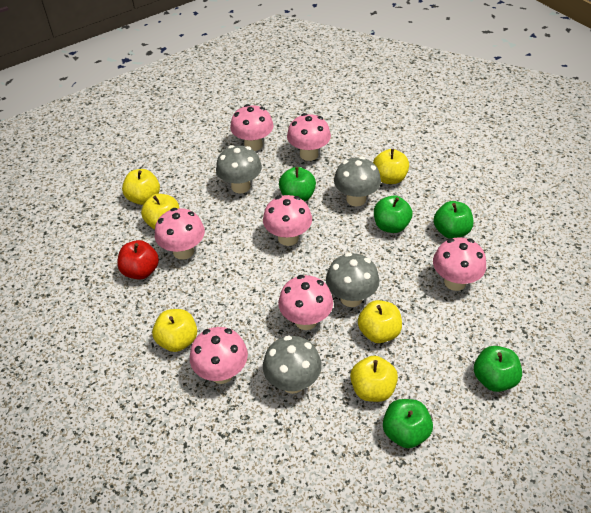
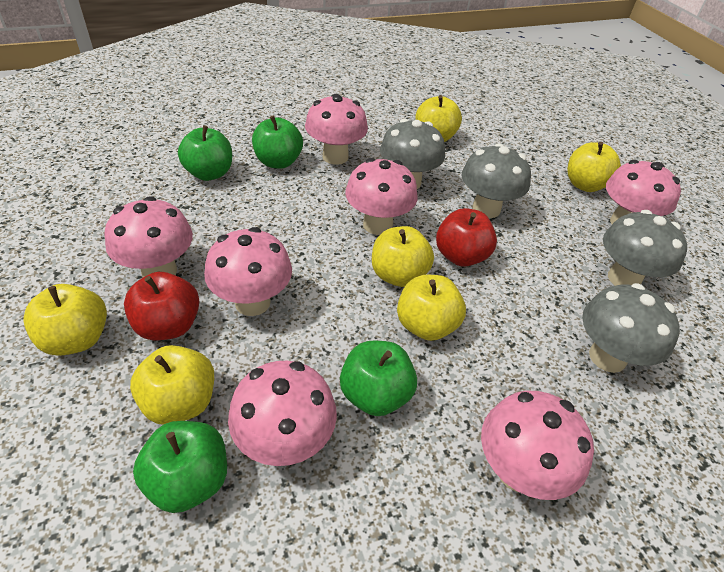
green apple: [279,167,316,201] [374,195,413,233] [383,399,433,448] [434,201,473,239] [474,346,522,392] = 5 -> [133,421,227,513] [178,125,232,181] [252,115,303,169] [340,341,417,416] = 4
red apple: [117,240,159,280] = 1 -> [124,272,199,341] [436,208,497,267] = 2

